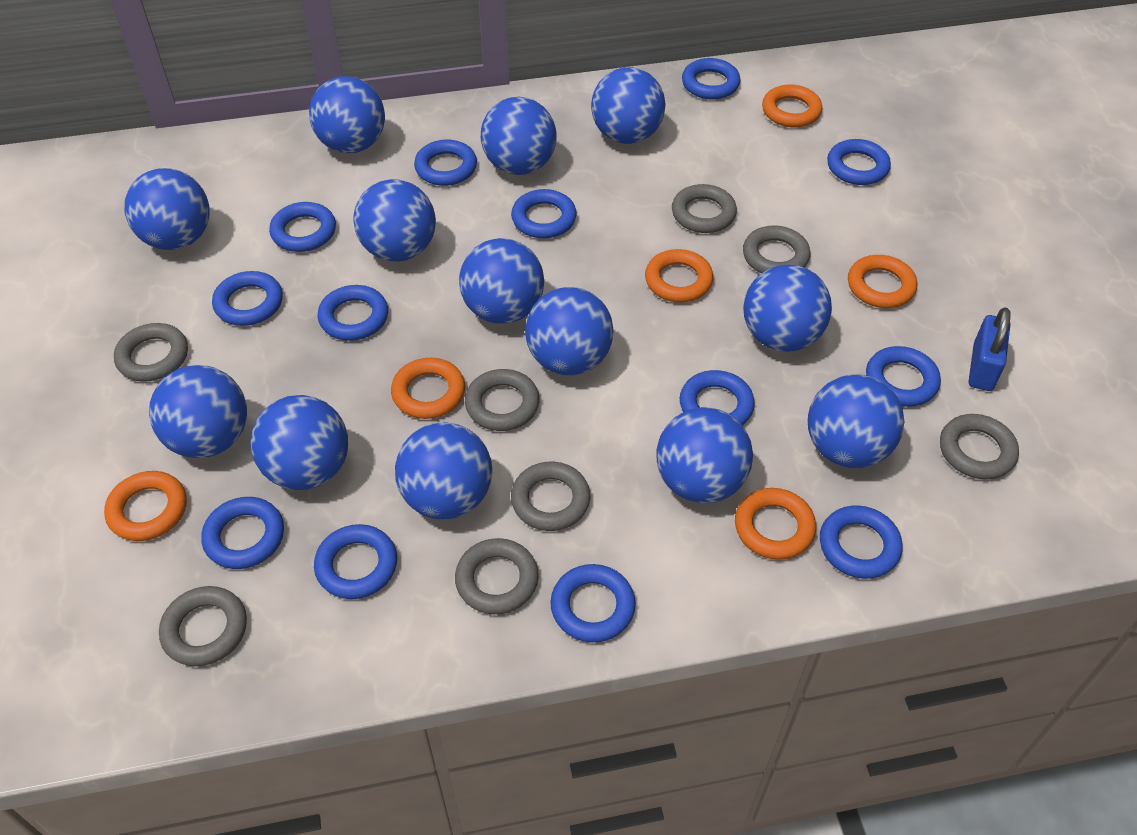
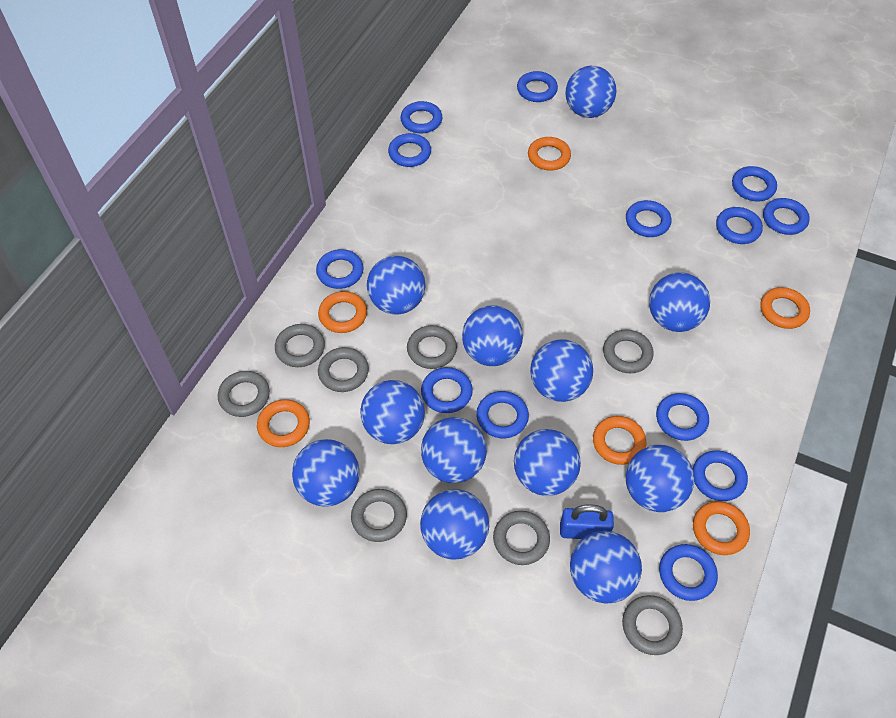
blue ball: [125,168,210,250] [149,365,247,458] [250,395,348,490] [309,76,385,153] [353,179,436,262] [395,422,492,519] [459,238,544,324] [481,97,556,175] [525,287,614,376] [591,67,665,144] [656,407,753,503] [743,265,832,352] [808,374,904,468] = 13 -> [292,439,360,507] [360,380,425,444] [367,256,426,315] [420,489,489,560] [421,417,487,483] [462,305,523,366] [514,429,581,496] [530,339,593,402] [565,66,616,118] [570,531,642,604] [626,445,694,512] [649,272,710,332] = 12

